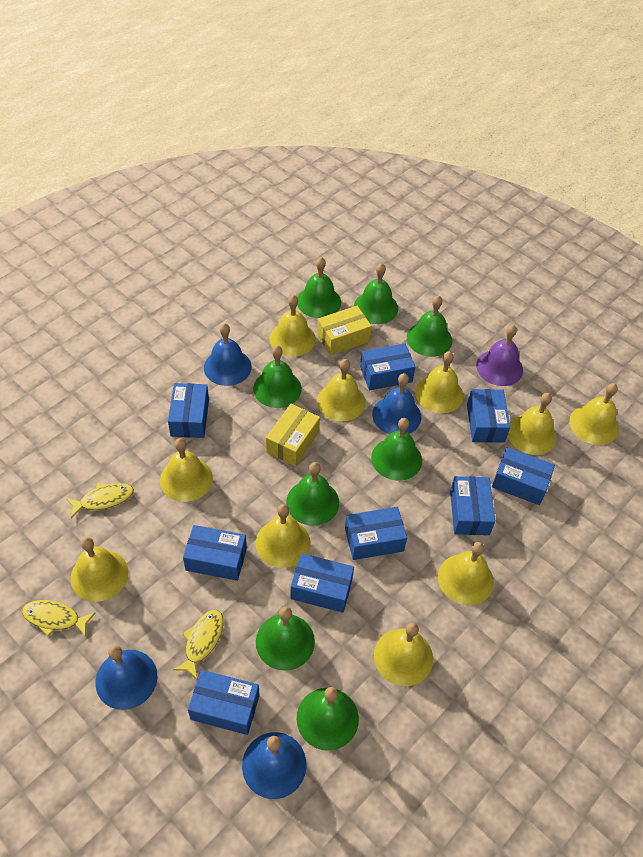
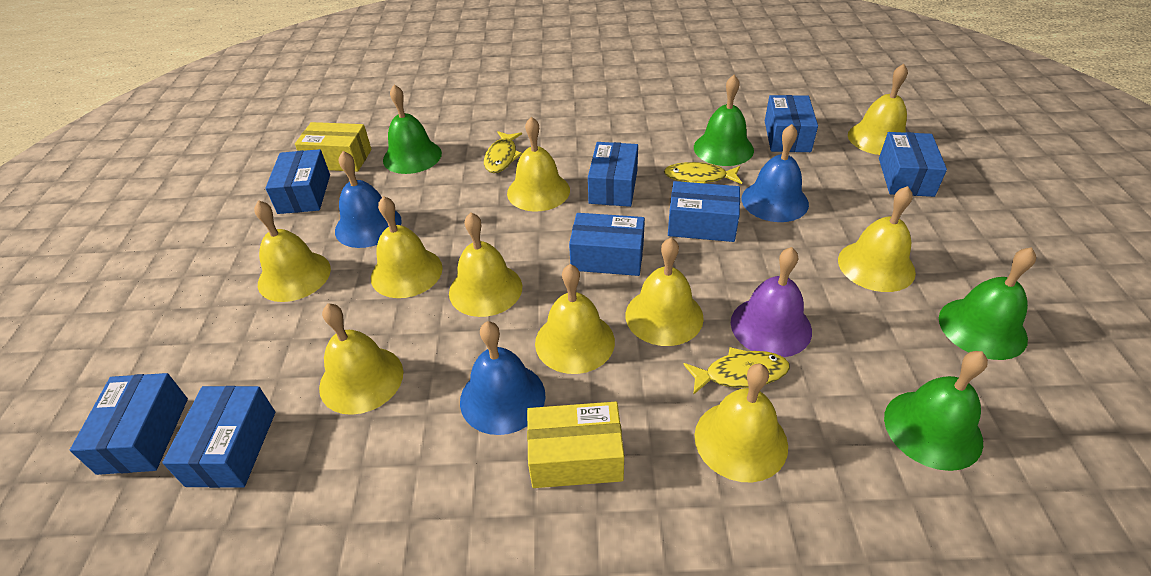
blue bell: [95,645,158,710] [204,323,252,386] [242,732,306,799] [372,373,421,434] = 4 -> [335,151,402,248] [460,321,546,435] [742,124,809,222] = 3
blue box: [168,383,209,438] [183,525,247,581] [188,670,260,735] [290,553,354,613] [345,507,407,560] [360,343,415,390] [450,476,495,535] [467,389,510,443] [492,447,555,505] = 9 -> [70,373,188,475] [162,386,275,488] [266,149,330,214] [569,213,645,276] [588,142,638,207] [668,181,740,242] [765,95,818,152] [879,132,947,197] = 8
green bell: [253,346,302,408] [256,606,315,671] [286,462,339,526] [297,257,341,318] [297,687,359,751] [354,263,398,324] [371,418,422,481] [407,295,452,357] = 8 -> [383,85,442,174] [694,75,754,166] [884,351,988,471] [939,247,1036,360] = 4

